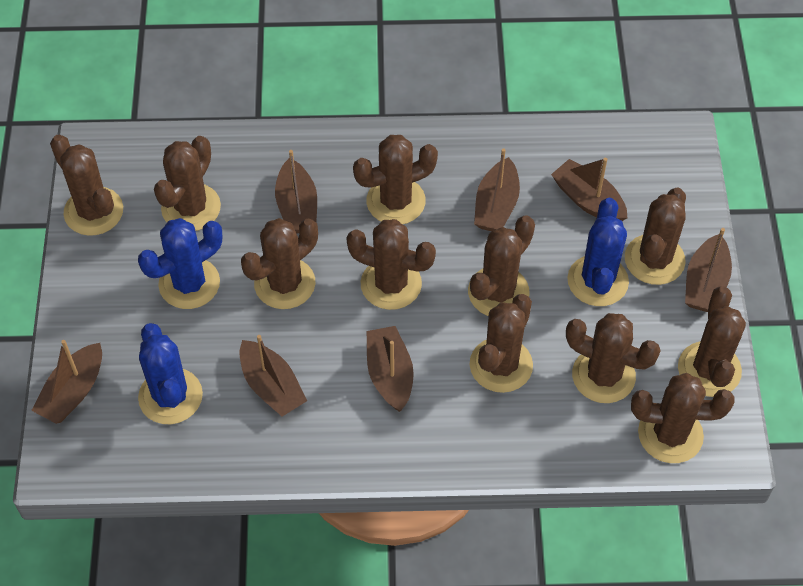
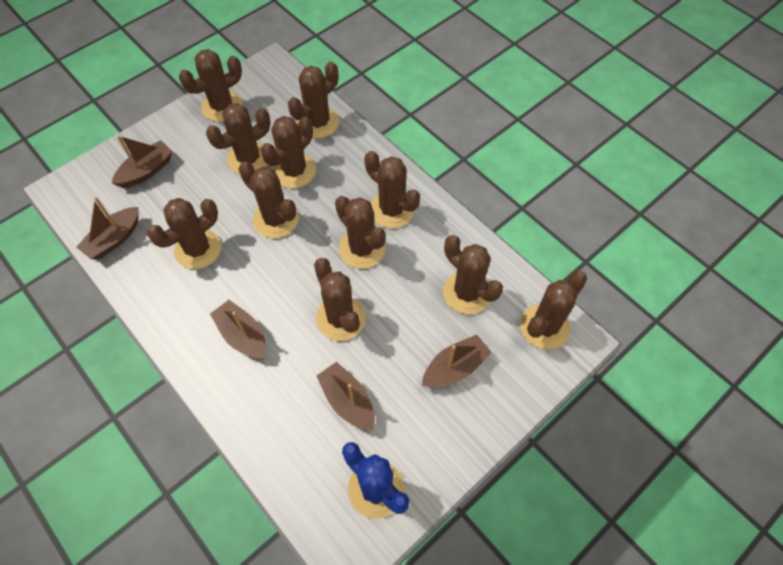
blue cactus: [138,218,222,309] [138,323,203,424] [567,198,629,306] = 3 -> [342,442,410,519] = 1
brown boat: [31,340,102,424] [239,335,307,416] [275,150,317,234] [367,326,414,412] [474,148,520,231] [551,158,627,221] [685,228,732,312] = 7 -> [77,197,139,259] [112,135,173,188] [210,300,267,359] [317,362,375,431] [422,335,492,387] = 5

